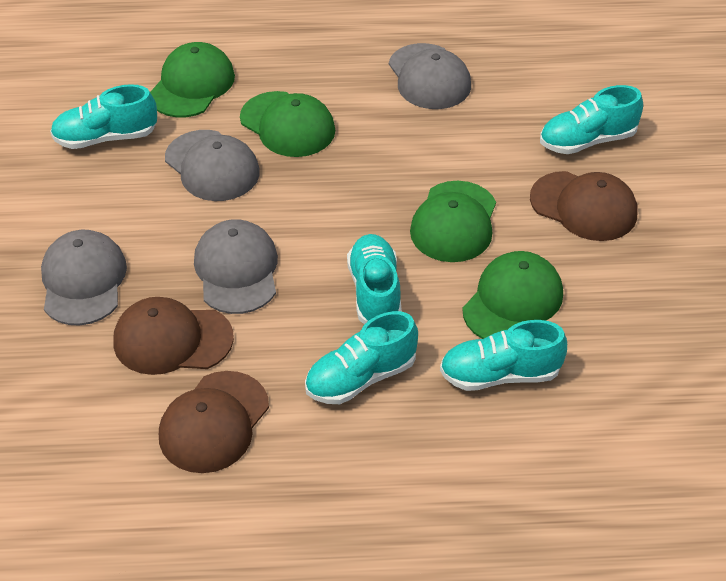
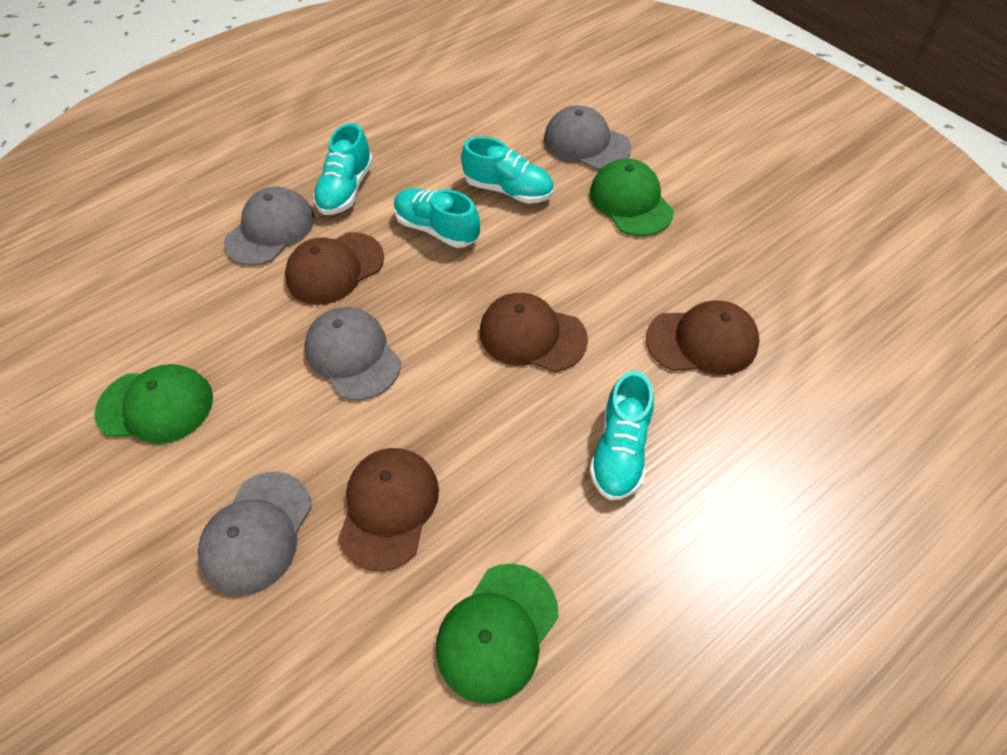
brown cap: [113,297,234,375] [159,371,269,473] [530,171,637,241] = 3 -> [285,232,384,305] [338,448,439,571] [480,293,588,372] [646,300,760,375] = 4
green cap: [150,42,235,117] [240,91,335,157] [410,181,496,262] [462,251,563,339] = 4 -> [94,364,213,444] [436,563,558,704] [590,158,674,236] = 3
turquoise shoe: [50,84,157,149] [305,311,418,404] [347,234,402,325] [440,320,567,391] [540,85,643,154] = 5 -> [313,123,373,215] [394,188,480,248] [461,136,554,204] [589,371,654,500] = 4

